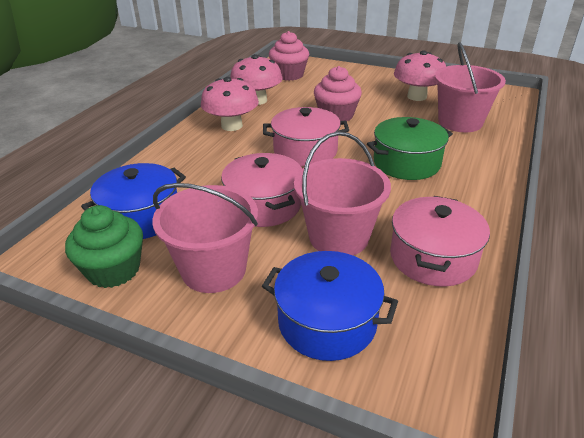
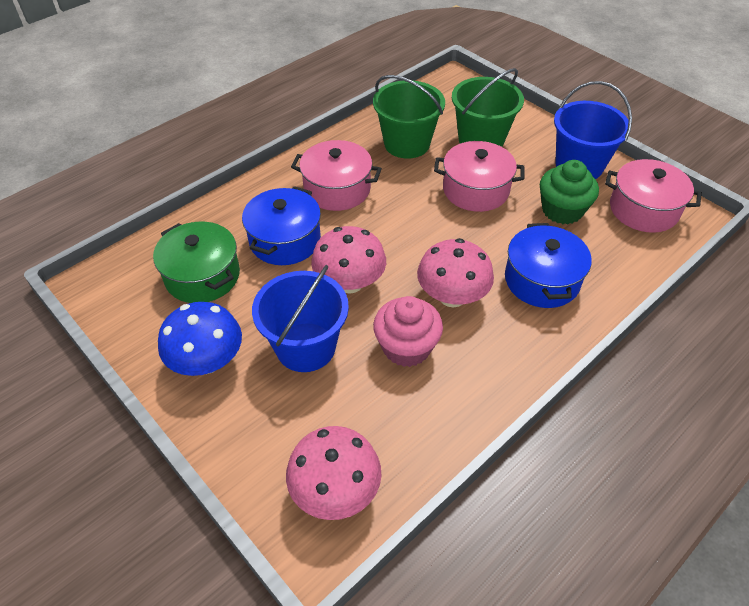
blue bucket: none = 0 -> [252,265,349,372] [554,81,632,179] = 2
blue mushroom: none = 0 -> [158,302,242,376] = 1
green bucket: none = 0 -> [373,75,445,159] [452,68,524,147] = 2
pink bucket: [152,183,258,293] [294,132,391,255] [435,42,506,132] = 3 -> none = 0
pink cupcake: [269,31,309,81] [314,66,362,121] = 2 -> [373,296,443,367] = 1

